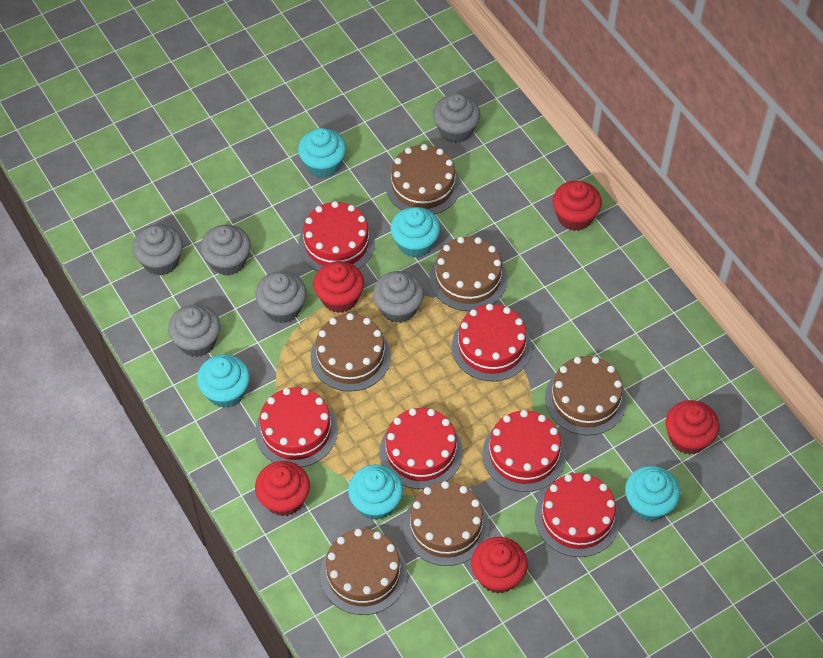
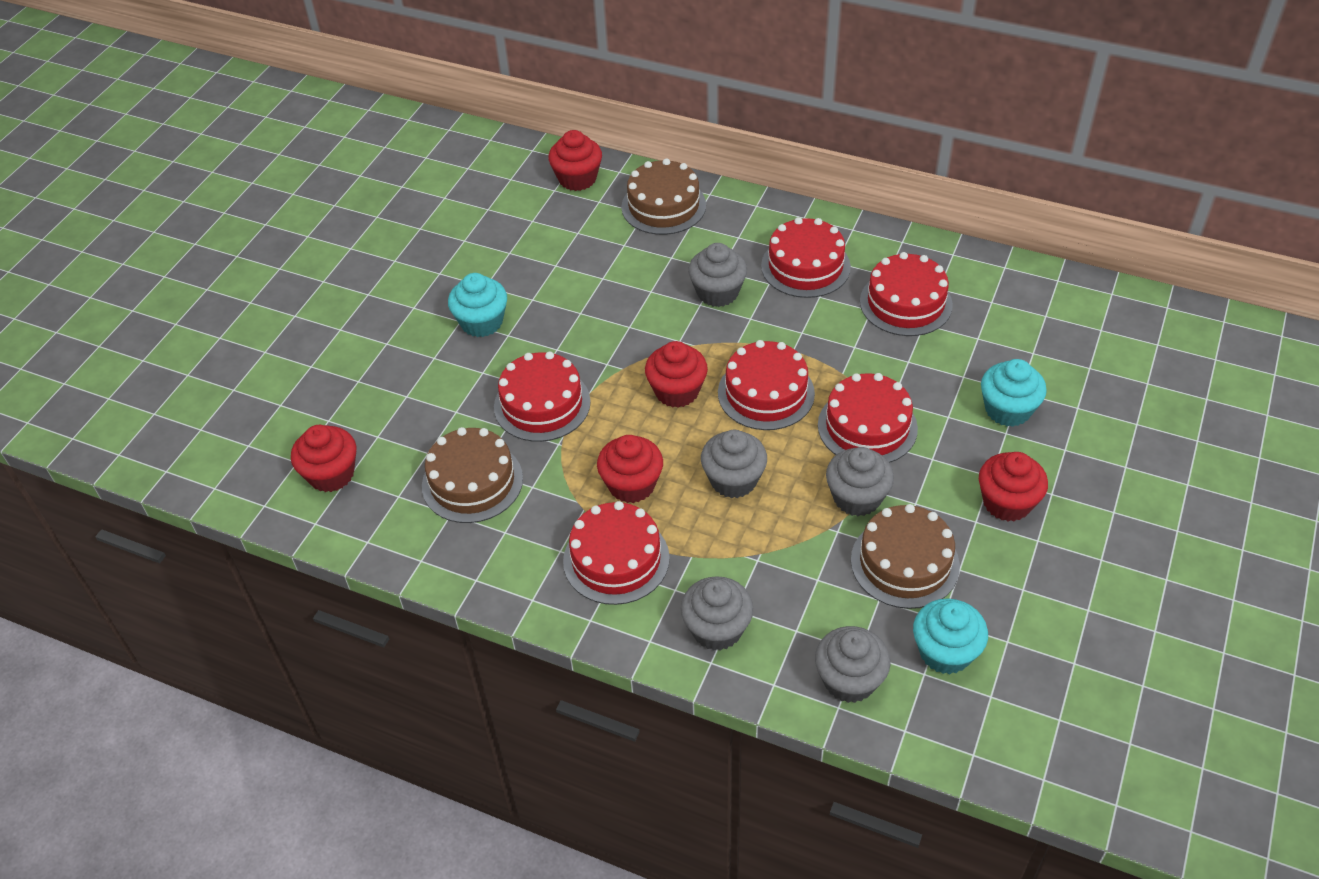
brown cake: [311,313,391,392] [320,529,407,615] [386,144,461,215] [403,481,489,566] [430,237,507,311] [545,356,627,435] = 6 -> [422,427,523,523] [621,158,706,235] [851,504,960,609] = 3
grey cupcake: [133,224,183,275] [168,304,220,357] [201,224,251,276] [256,271,307,323] [373,271,424,323] [433,93,481,143] = 6 -> [681,576,753,651] [688,243,747,307] [701,430,767,498] [815,626,891,703] [826,447,894,516] = 5
turquoise cupcake: [197,354,250,408] [298,128,346,178] [348,465,403,520] [391,207,440,258] [625,466,680,521] = 5 -> [448,273,507,337] [913,598,988,674] [981,359,1047,427] = 3

